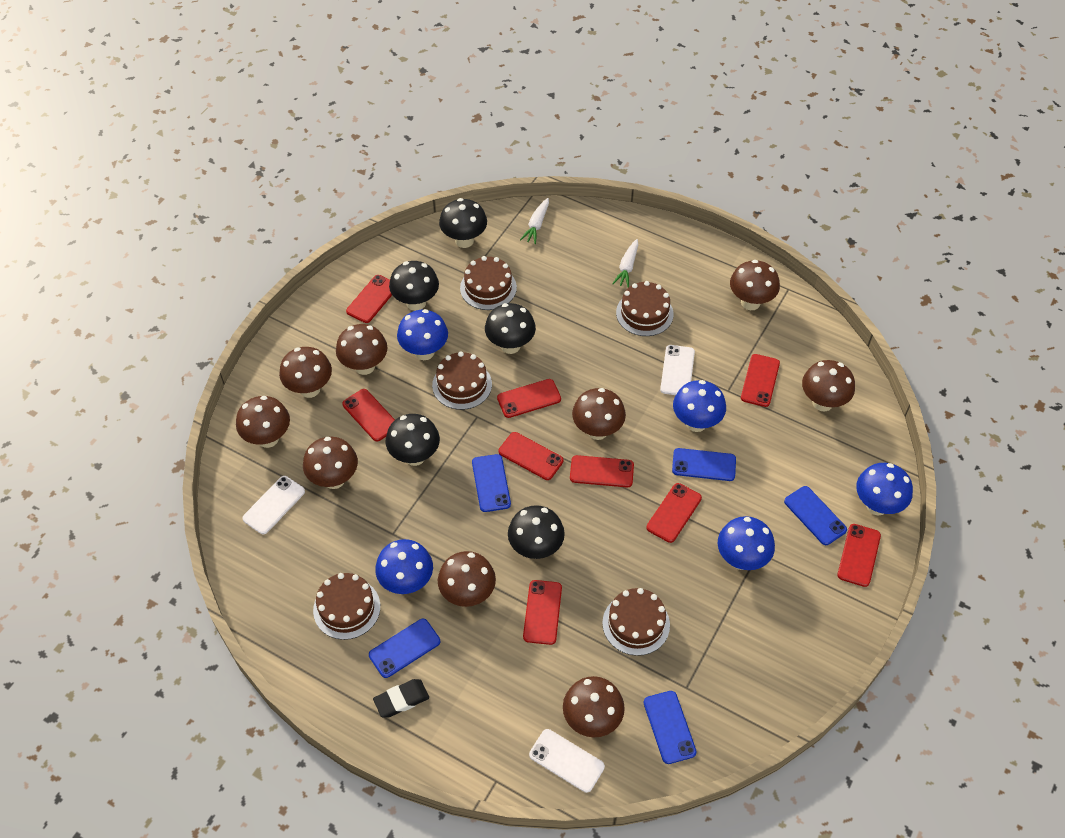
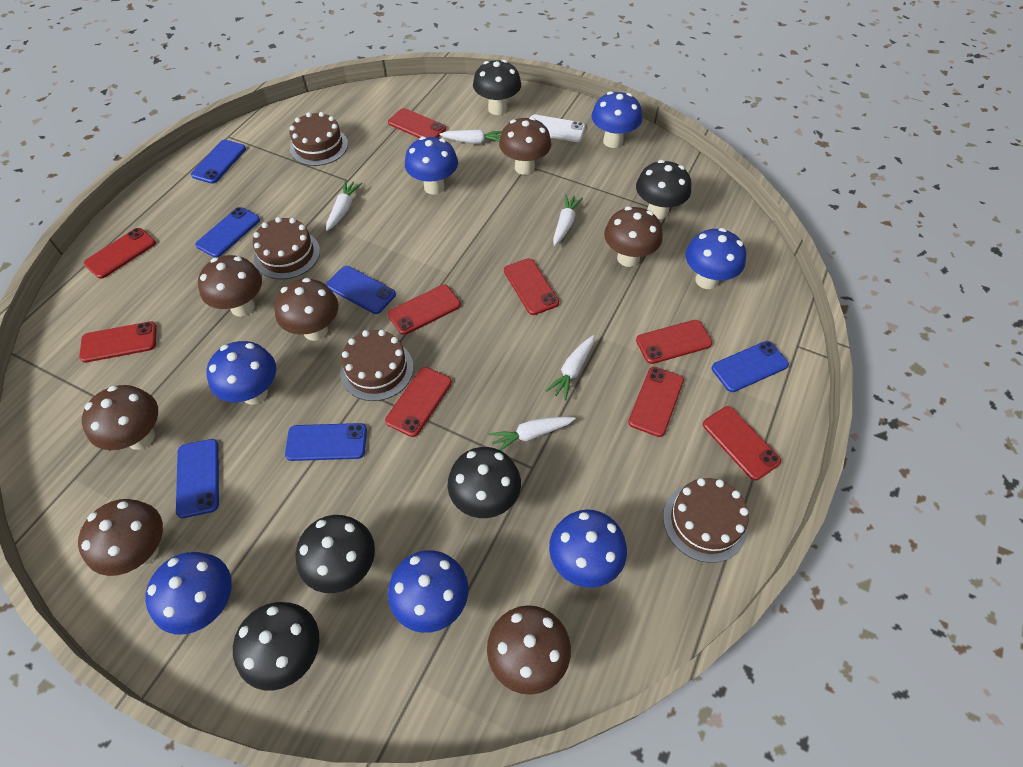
black eraser: [373,679,429,718] = 1 -> none = 0
blue mushroom: [375,539,433,594] [397,309,448,360] [673,380,726,432] [718,516,775,570] [856,463,913,516] = 5 -> [145,552,232,635] [207,341,276,405] [388,550,468,633] [405,136,458,195] [549,510,627,588] [592,91,642,148] [685,228,746,289] = 7
blue phone: [369,619,440,678] [472,454,511,512] [643,691,697,764] [672,448,736,481] [784,486,847,545] = 5 -> [176,439,219,518] [191,140,246,184] [195,207,260,258] [285,423,367,461] [326,266,396,314] [712,341,789,392] = 6
brown cake: [313,573,380,640] [432,351,492,410] [460,256,517,310] [602,588,670,656] [616,281,674,336] = 5 -> [253,217,320,279] [290,112,348,166] [340,330,414,401] [663,478,749,563] = 4
brown mushroom: [236,396,290,448] [279,347,332,398] [303,437,358,489] [336,324,388,375] [438,551,496,607] [563,676,625,738] [572,388,626,440] [730,260,780,310] [802,360,855,411] = 9 -> [78,499,163,576] [82,385,158,450] [198,255,262,317] [274,278,338,341] [487,605,571,695] [499,117,551,175] [604,207,663,267] = 7
white carrot: [520,198,549,244] [612,239,638,288] = 2 -> [326,180,362,231] [440,129,502,144] [488,416,576,451] [546,335,595,401] [553,194,583,246] = 5
white phone: [242,476,305,534] [529,729,605,793] [660,345,695,395] = 3 -> [531,114,585,142] = 1

